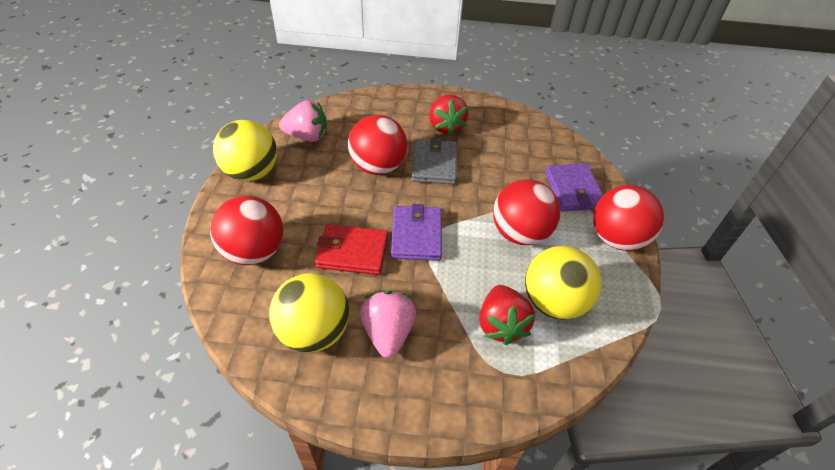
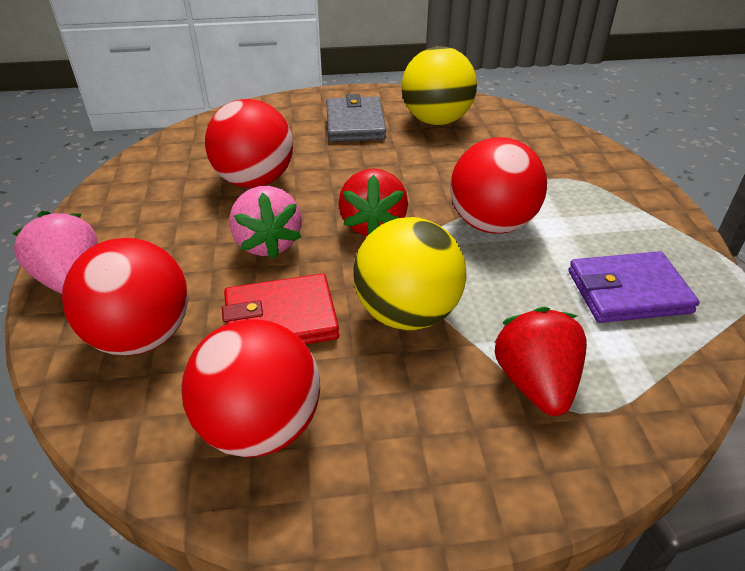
purple wallet: [391,204,442,261] [545,163,603,211] = 2 -> [568,251,700,323] = 1
yellow ball: [213,120,277,181] [269,273,349,353] [525,246,601,320] = 3 -> [353,217,466,330] [402,46,477,125] = 2

